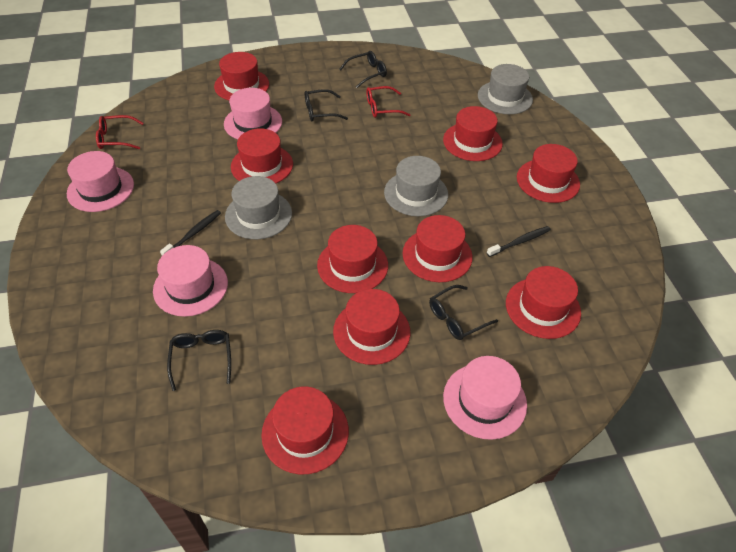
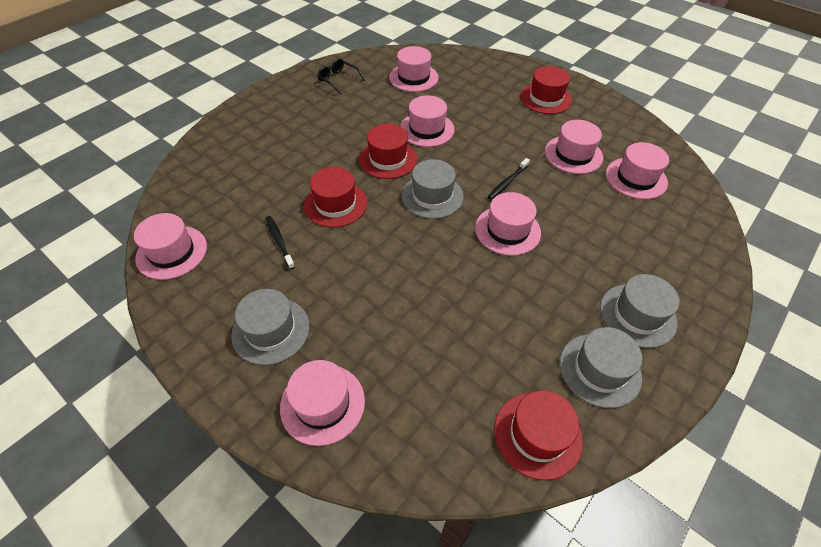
black glasses: [167,330,231,391] [305,89,348,121] [340,51,387,88] [429,285,498,340] = 4 -> [317,59,365,95] = 1
grey hat: [225,176,292,239] [384,156,448,216] [478,64,533,114] = 3 -> [231,289,309,365] [402,159,464,219] [560,327,642,408] [600,274,680,348] = 4
pink hat: [67,151,134,212] [153,245,228,317] [224,88,282,139] [443,356,527,440] = 4 -> [134,213,207,280] [280,360,365,446] [389,46,439,92] [400,95,455,147] [475,192,541,256] [545,120,603,174] [606,142,669,199] = 7
red glasses: [96,115,144,149] [366,86,410,118] = 2 -> none = 0
red hat: [214,52,269,100] [231,128,293,184] [261,387,349,474] [317,225,388,293] [333,289,410,365] [402,215,473,282] [443,106,503,161] [506,266,581,339] [517,144,580,203] = 9 -> [304,167,367,227] [359,124,417,179] [494,390,583,480] [520,66,572,114] = 4

